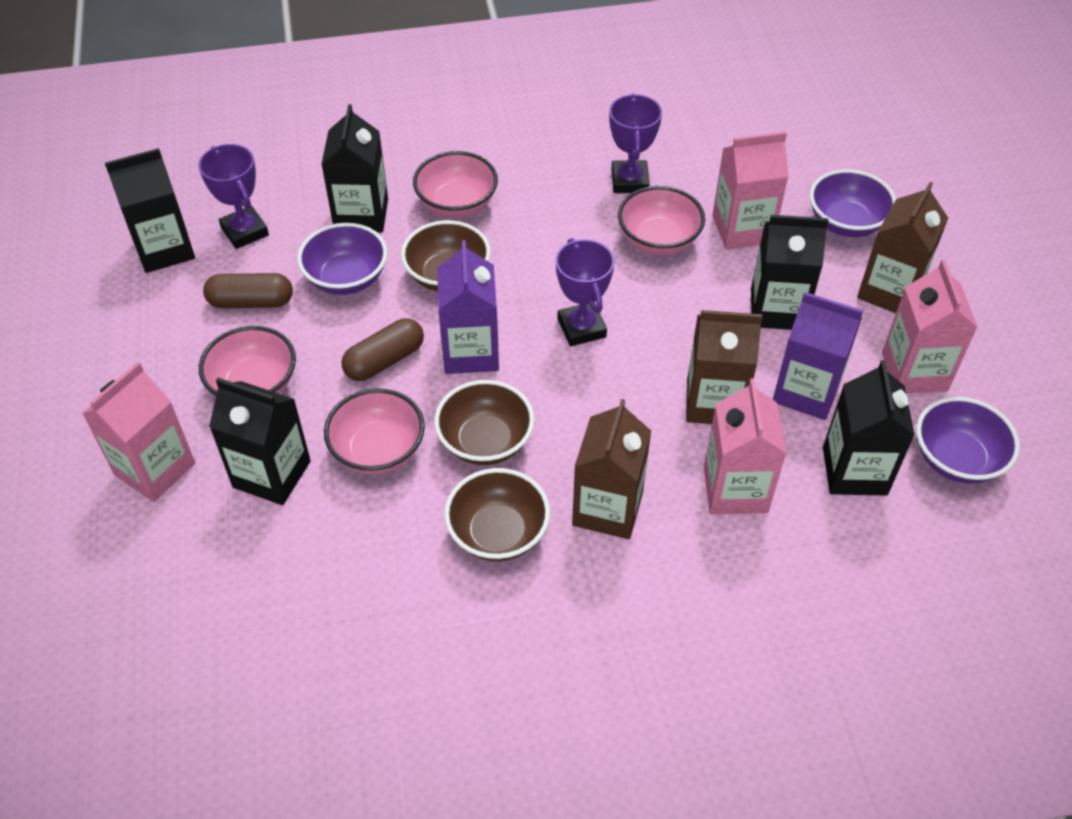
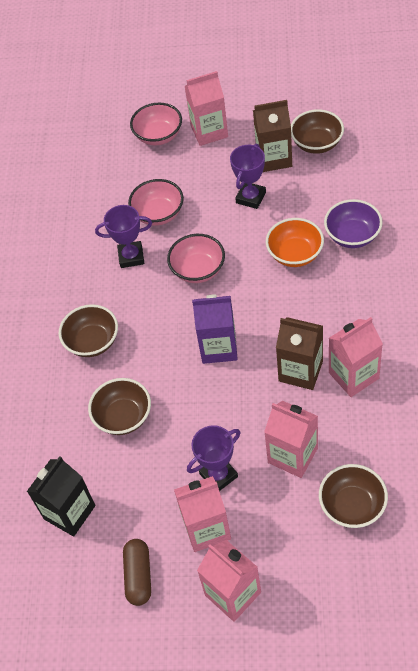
black carton: [105,148,195,273] [209,378,311,505] [321,104,388,233] [751,215,829,330] [823,360,915,496] = 5 -> [27,456,95,536] = 1
brown bowl: [401,220,491,292] [434,380,534,465] [444,468,550,561] = 3 -> [59,304,118,357] [88,378,151,435] [291,109,344,154] [319,464,388,528] = 4
brown capsule: [203,273,293,308] [341,318,424,381] = 2 -> [123,539,151,606] = 1
brown carton: [572,399,651,539] [686,310,763,424] [857,182,948,313] = 3 -> [253,100,292,172] [276,317,323,390] = 2
orange bowl: none = 0 -> [266,218,324,267] = 1
pink bowl: [199,326,296,396] [324,388,425,475] [413,151,498,218] [618,186,705,255] = 4 -> [128,179,184,226] [130,103,182,145] [167,234,225,283] = 3
pink carton: [82,362,195,502] [704,379,787,514] [712,132,789,249] [882,260,978,393] = 4 -> [174,476,231,552] [185,71,228,146] [197,540,261,622] [264,401,318,478] [329,317,383,397] = 5
purple bowl: [297,223,387,295] [809,169,896,237] [916,397,1020,484] = 3 -> [324,199,383,248] = 1
purple carton: [437,240,499,374] [773,292,863,420] = 2 -> [192,295,238,364] = 1

